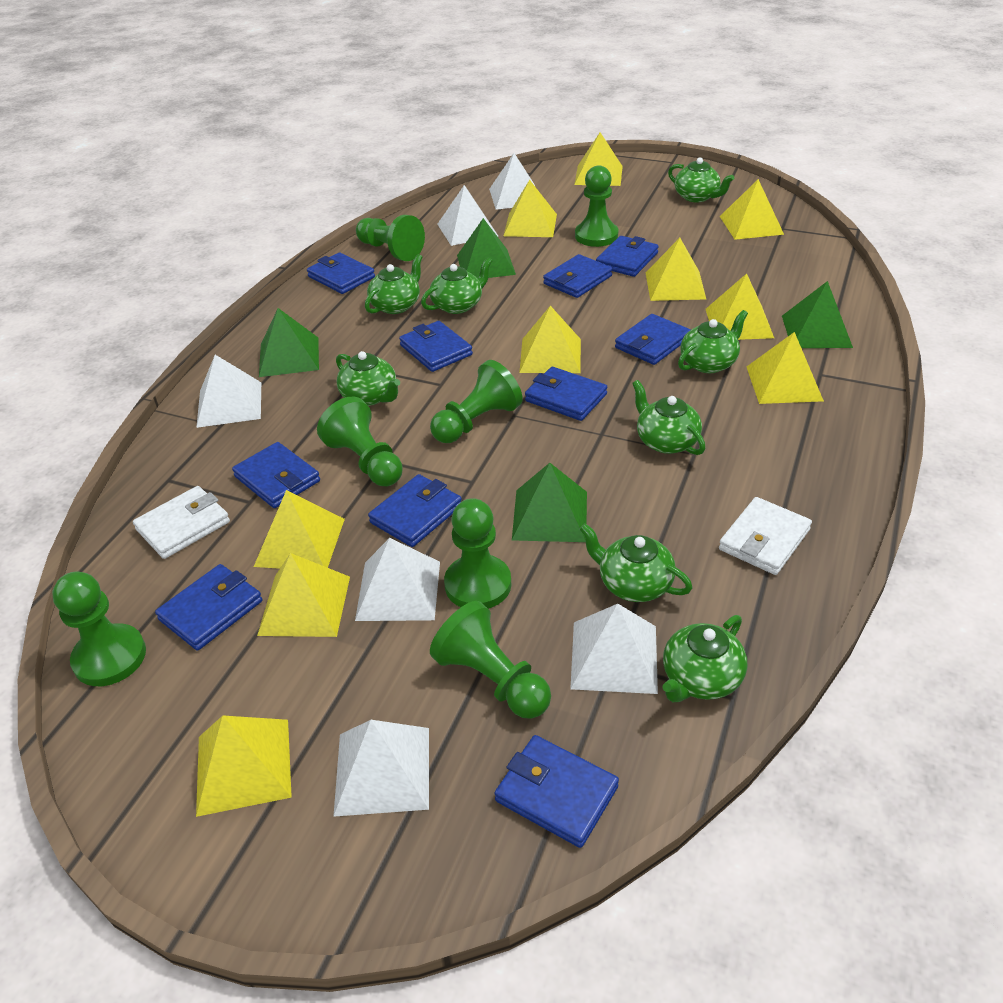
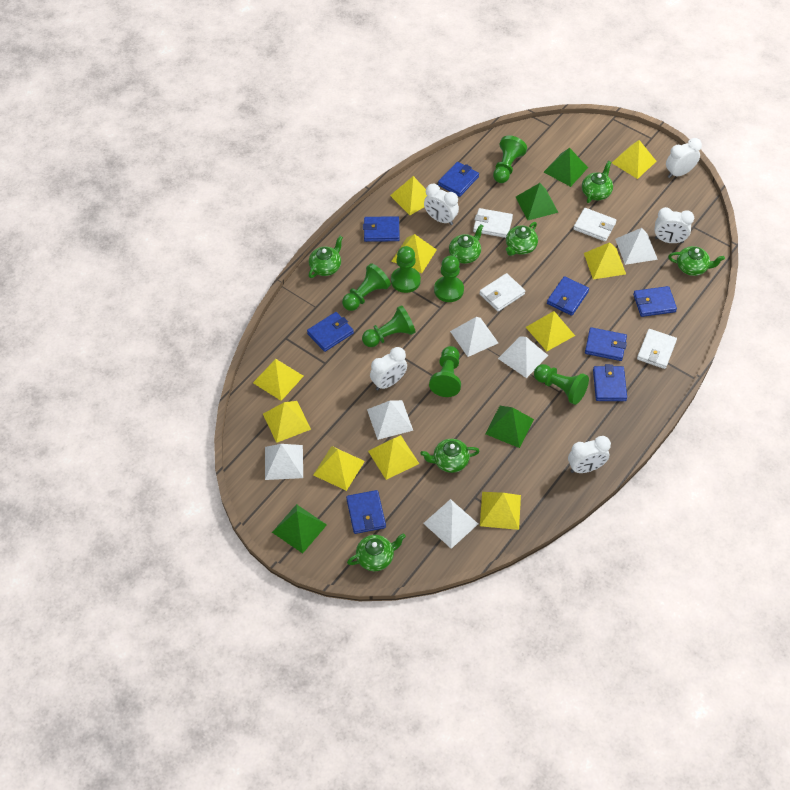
blue wallet: [155,564,262,651] [232,442,320,508] [307,252,375,294] [368,474,462,547] [399,321,473,372] [494,735,619,848] [525,367,607,421] [543,254,613,298] [596,236,659,277] [615,314,690,365] = 10 -> [307,312,354,352] [346,490,386,534] [363,216,400,242] [438,162,479,197] [547,276,589,316] [585,327,627,361] [593,364,627,401] [633,286,677,317] = 8
green teapot: [336,351,400,406] [365,254,423,314] [421,257,492,314] [580,523,692,602] [632,380,705,455] [662,615,747,702] [668,157,734,203] [678,310,748,373] = 8 -> [308,236,343,278] [347,533,406,571] [420,439,480,473] [449,224,483,264] [506,222,538,256] [582,161,613,203] [668,246,725,276] = 7
white clock: none = 0 -> [370,347,407,390] [424,184,459,225] [568,436,611,473] [654,207,694,243] [666,138,702,178] = 5
white wallet: [133,486,230,559] [719,497,812,575] = 2 -> [473,208,513,238] [479,273,525,312] [573,208,617,242] [637,329,677,369] = 4

